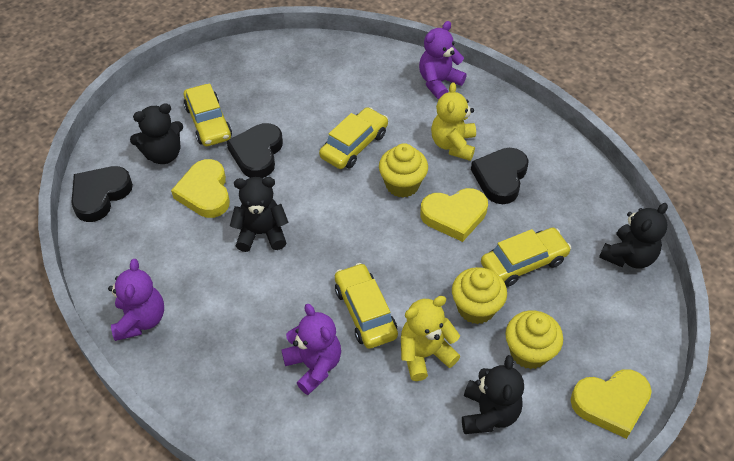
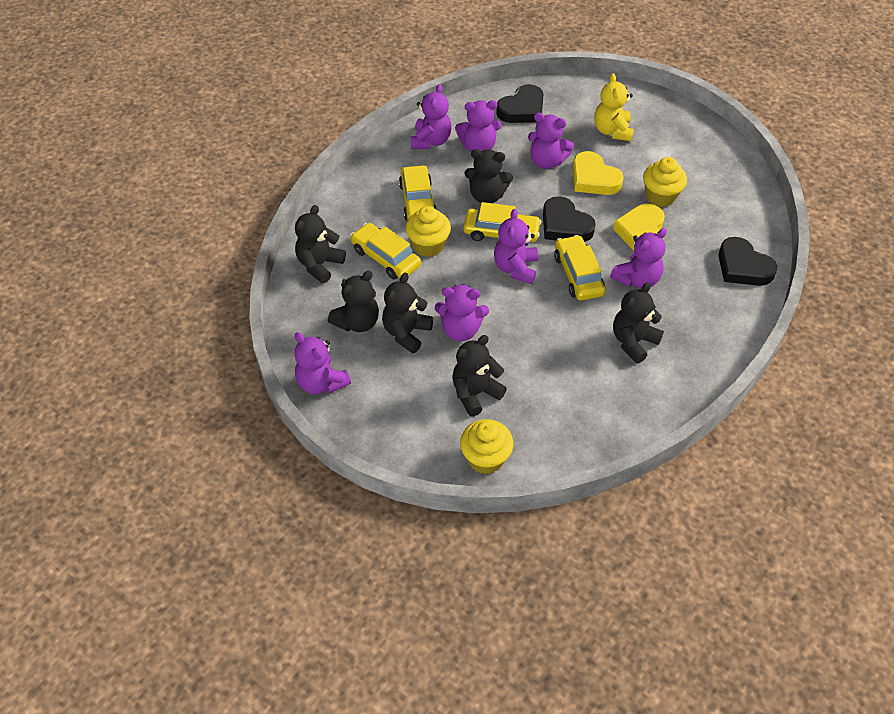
black teddy bear: [130,103,183,164] [230,177,289,252] [462,355,524,434] [599,203,668,269] = 4 -> [295,205,346,284] [328,271,379,332] [382,273,433,354] [452,335,507,417] [465,149,513,203] [613,282,664,363] = 6
purple teddy bear: [108,259,164,341] [281,304,341,395] [419,21,467,99] = 3 -> [294,332,351,394] [411,84,452,149] [435,284,489,341] [455,100,502,151] [494,209,538,284] [528,112,574,169] [610,228,667,288] = 7
yellow heart: [171,159,230,218] [420,188,488,242] [571,369,652,439] = 3 -> [572,151,624,195] [613,204,665,250] = 2
yellow teddy bear: [401,296,460,381] [431,82,476,161] = 2 -> [595,73,634,141] = 1

